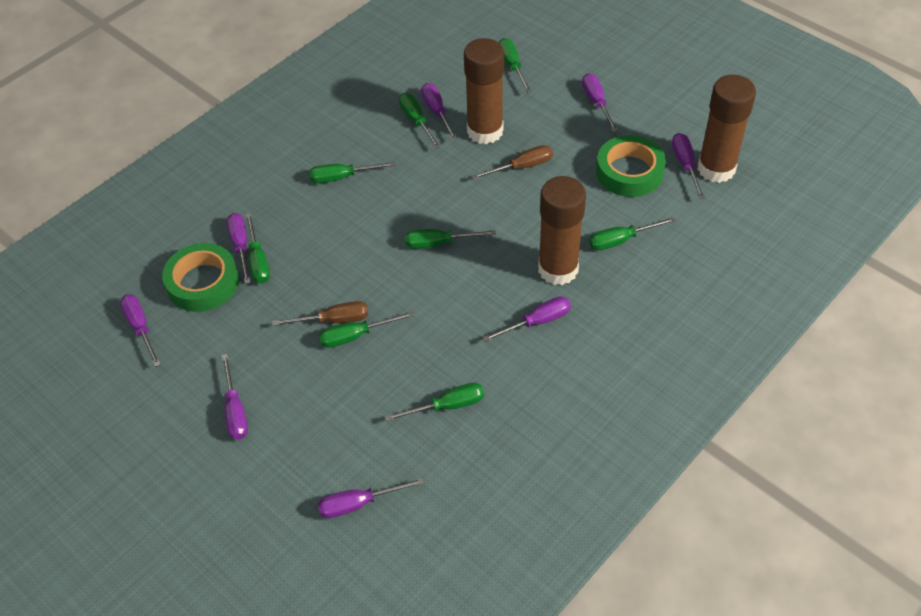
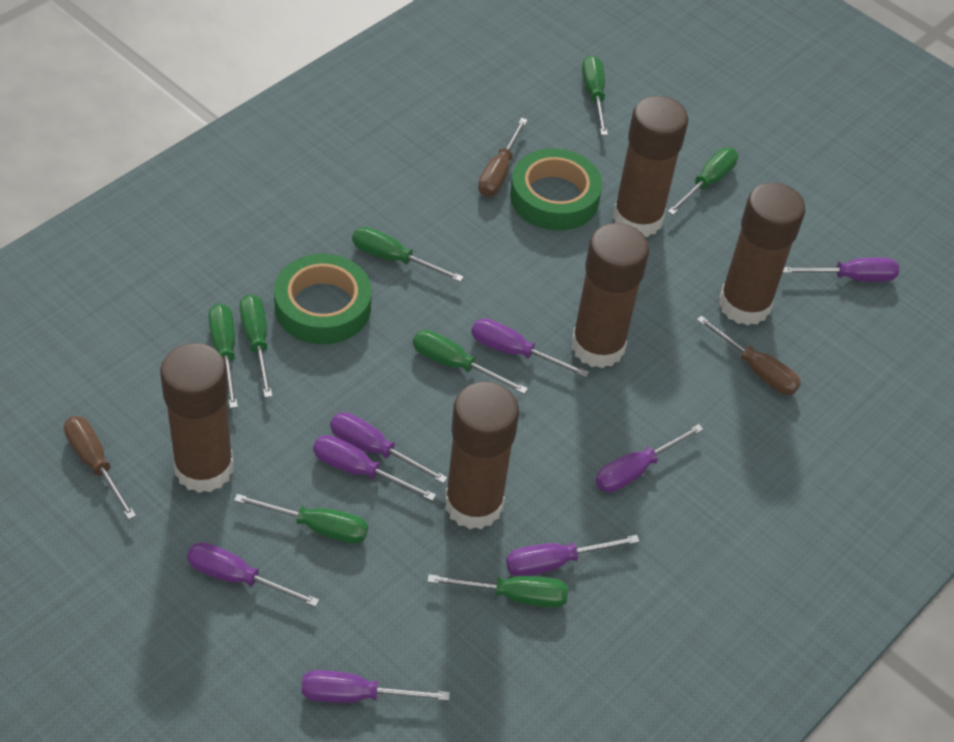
brown glue stick: [464,38,504,144] [538,176,586,285] [697,75,756,183] = 3 -> [160,343,234,493] [445,382,519,529] [571,223,649,368] [613,96,688,237] [719,183,805,326] = 5
brown screwdriver: [272,301,368,326] [472,145,553,179] = 2 -> [64,416,136,520] [478,118,528,197] [697,316,801,395] = 3

